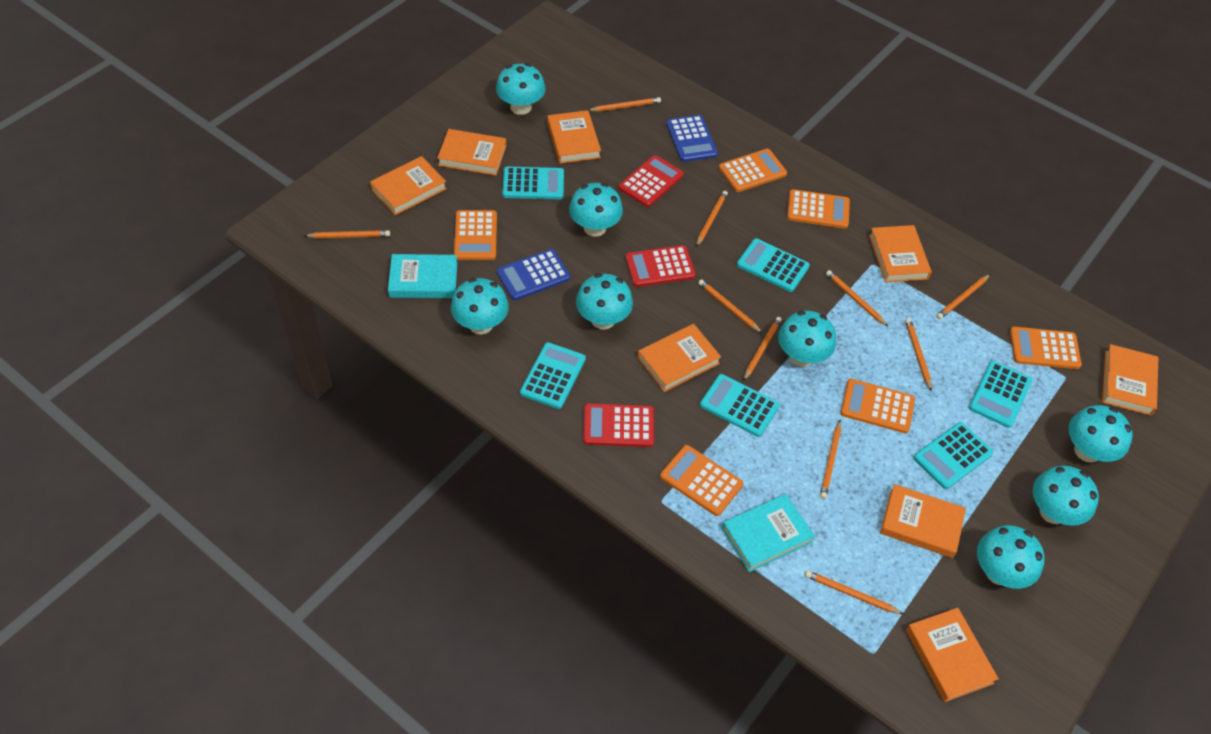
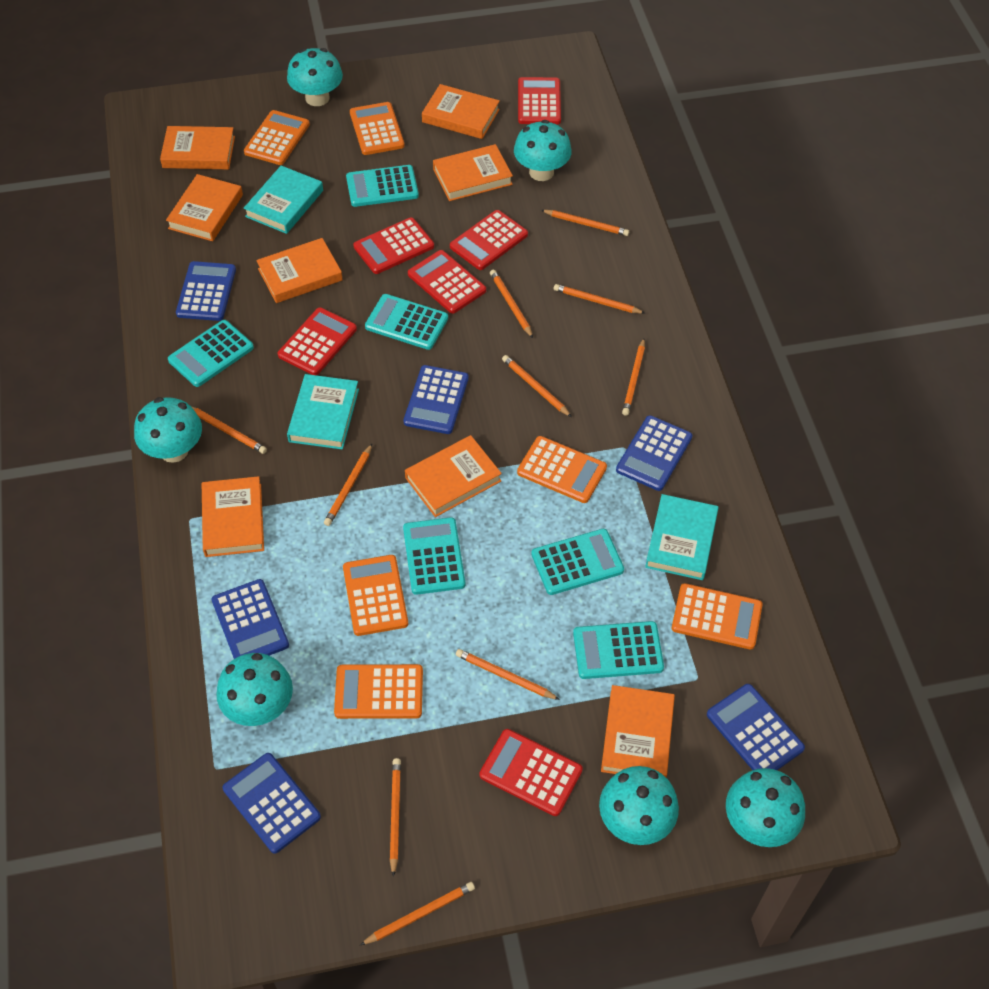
blue calculator: [496,249,570,300] [666,115,718,162] = 2 -> [176,261,236,321] [212,579,289,659] [223,753,321,854] [403,365,469,434] [616,415,693,491] [707,684,805,770] = 6
red calculator: [583,403,654,447] [618,155,684,207] [625,245,696,287] = 3 -> [278,307,357,375] [353,217,434,274] [408,250,486,314] [450,210,528,270] [480,729,583,816] [518,77,561,124] = 6
turquoise book: [388,254,458,298] [722,494,815,572] = 2 -> [244,166,323,234] [287,374,359,449] [645,494,719,580] = 3
turquoise mushroom: [451,278,509,334] [496,63,546,115] [569,183,623,237] [576,273,633,329] [778,311,836,367] [977,525,1045,589] [1033,466,1099,526] [1068,405,1133,462] = 8 -> [134,397,202,463] [216,653,293,726] [287,48,343,106] [514,120,572,181] [599,766,679,845] [726,768,805,847] = 6

